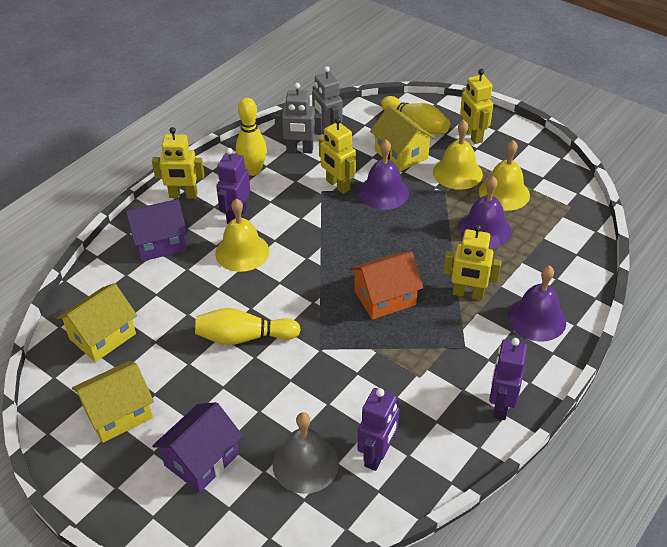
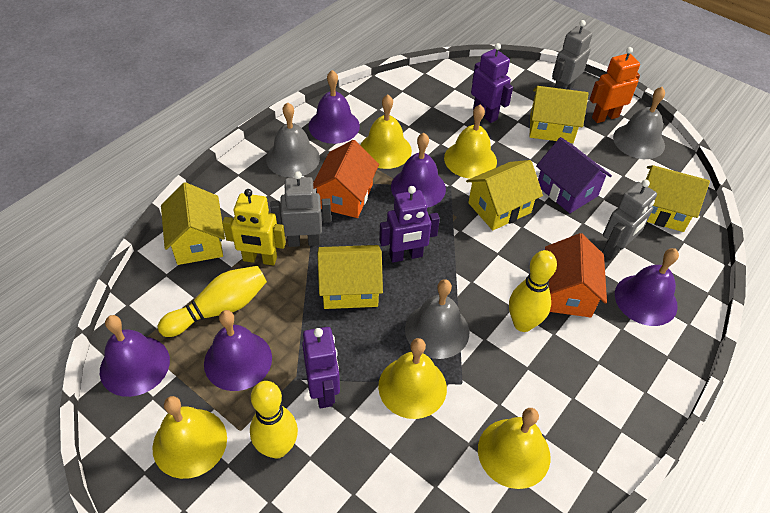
grey bell: [273,412,339,494] = 1 -> [266,102,320,178] [405,279,469,359] [613,87,665,159] = 3
grey robot: [274,83,322,154] [312,66,343,132] = 2 -> [271,171,331,247] [552,20,593,90] [602,179,657,260] = 3
orange house: [350,252,423,320] = 1 -> [313,140,379,218] [545,233,607,317] = 2
orange robot: none = 0 -> [590,47,640,123] = 1
purple bell: [358,139,409,210] [458,176,511,248] [508,265,566,342] = 3 -> [100,315,170,397] [204,310,272,391] [309,70,360,144] [391,133,446,208] [615,248,679,326] = 5
purple house: [126,199,187,261] [152,402,243,493] = 2 -> [536,137,612,213] = 1
yellow bell: [215,199,269,272] [433,120,483,190] [479,140,530,211] = 3 -> [152,396,227,479] [360,95,412,169] [378,338,447,419] [444,104,497,179] [478,408,551,489] = 5
yellow house: [57,283,137,362] [72,361,154,443] [370,105,435,172] = 3 -> [161,182,225,265] [318,245,383,309] [466,160,543,230] [529,86,588,143] [646,165,710,232] = 5
yellow robot: [152,127,205,199] [319,117,356,194] [443,225,502,300] [460,69,493,144] = 4 -> [222,189,286,266] = 1

